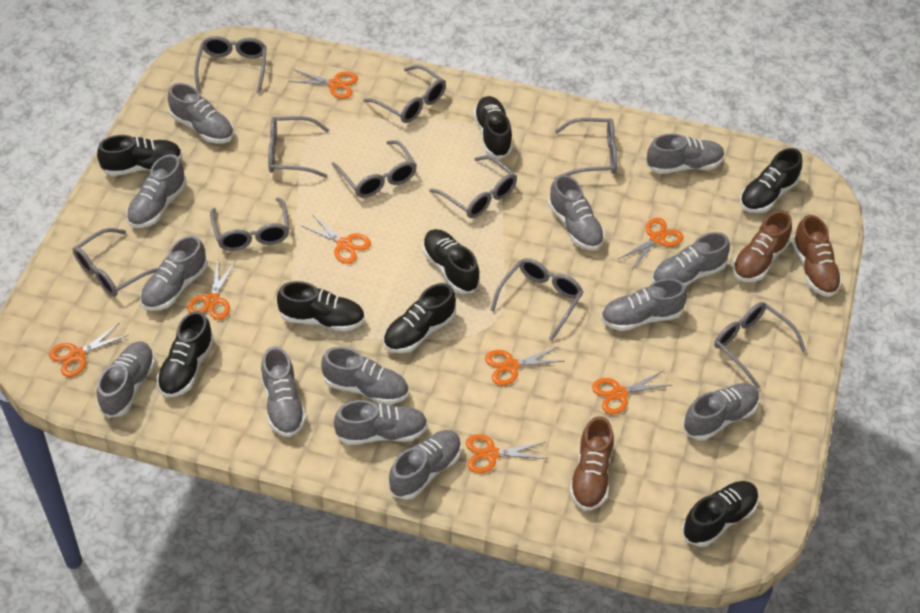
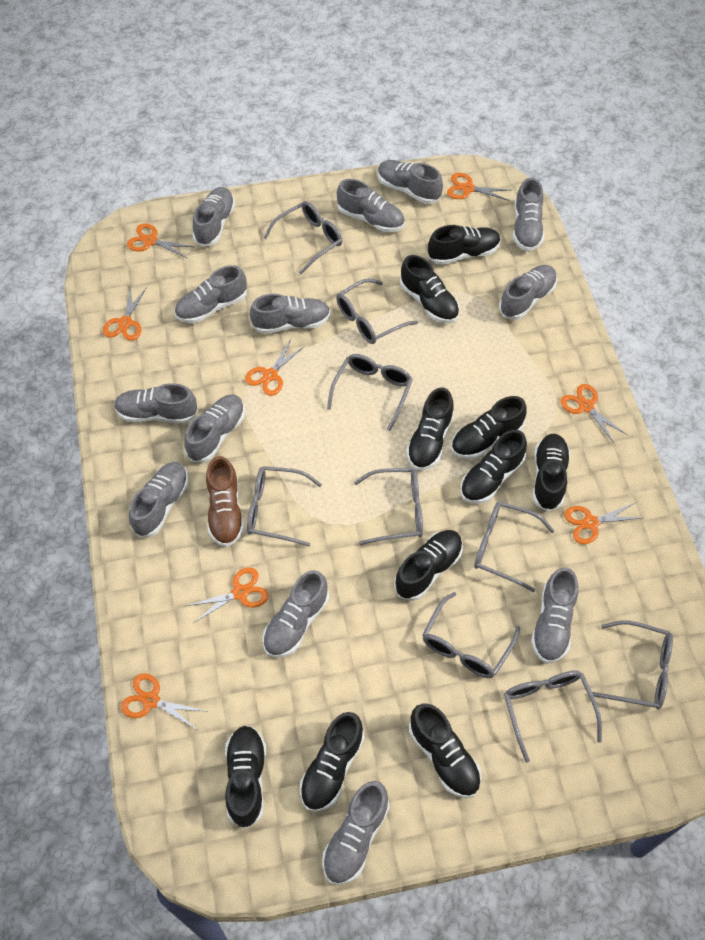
black shoe: [97,135,182,176] [157,311,214,397] [277,281,365,332] [383,283,456,353] [422,229,480,294] [473,96,513,158] [682,481,759,547] [740,148,803,213] = 8 -> [225,725,266,829] [300,712,365,812] [394,530,463,601] [400,255,460,323] [406,387,454,470] [409,703,481,798] [428,225,501,265] [451,396,527,459] [460,430,527,504] [533,434,570,512] = 10
brown shoe: [569,416,614,511] [732,211,792,282] [792,215,842,297] = 3 -> [206,456,244,547] = 1
grey glasses: [73,228,158,297] [194,36,267,94] [210,197,289,251] [268,116,329,178] [331,140,417,198] [363,65,446,123] [429,155,517,218] [490,258,583,341] [555,118,617,176] [714,302,806,389] = 10 -> [247,466,322,547] [263,201,342,274] [327,354,413,431] [336,278,418,344] [354,468,423,545] [423,592,520,678] [474,502,555,592] [504,670,602,763] [592,621,673,709] = 9

